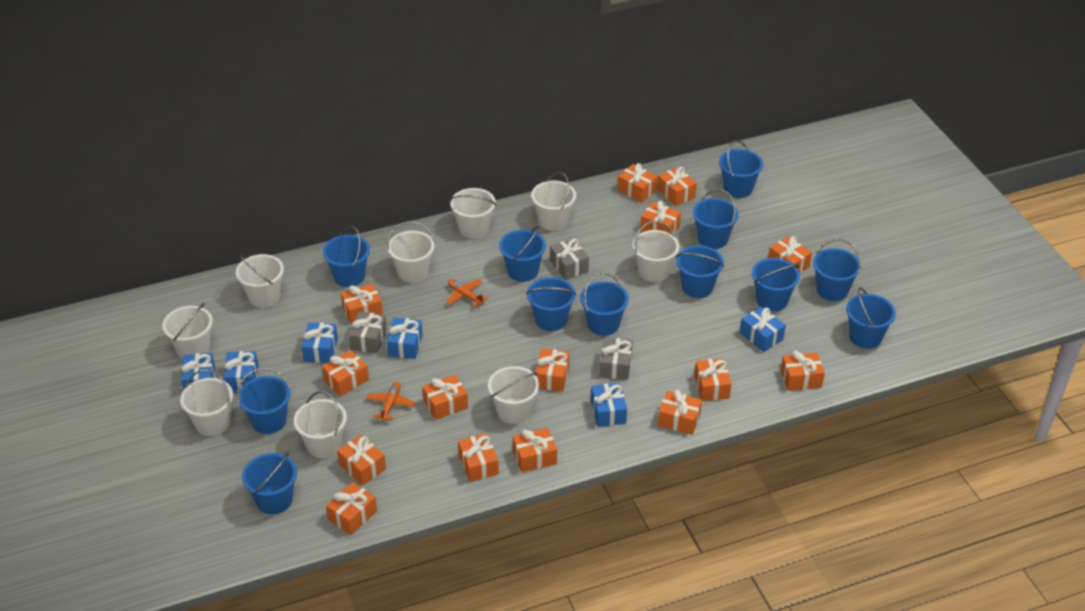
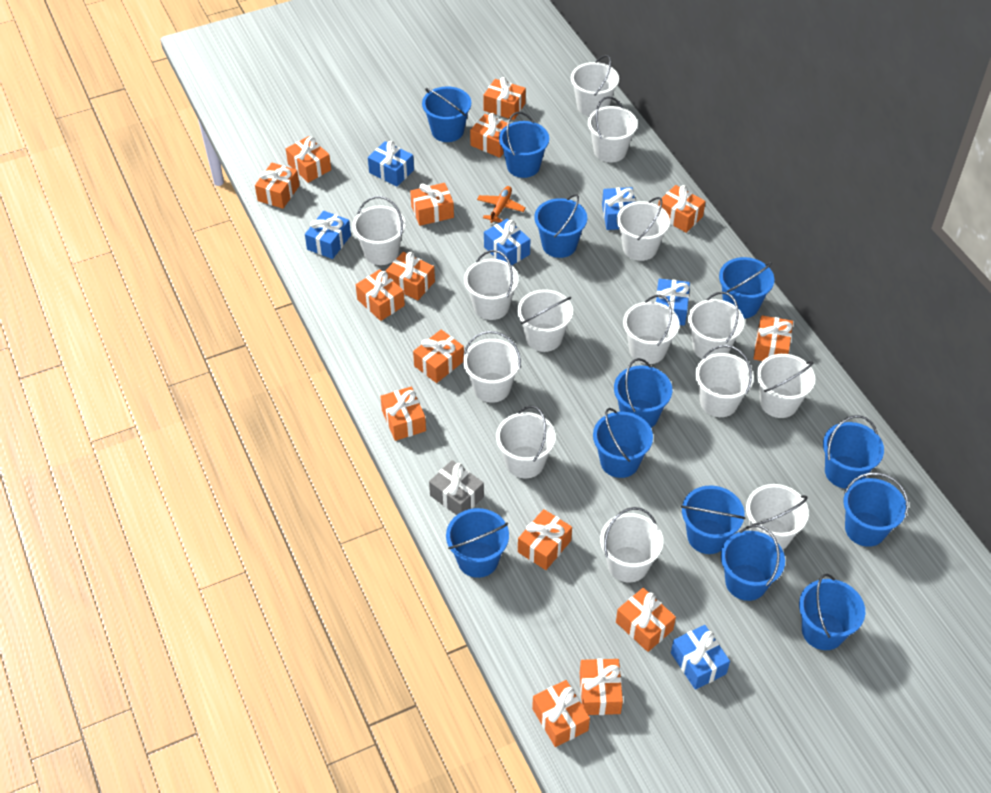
grey gift: [349,312,387,354] [550,238,589,280] [600,337,633,380] = 3 -> [429,460,484,515] = 1
orange plane: [366,382,415,421] [446,279,488,307] = 2 -> [477,186,526,223] = 1
white bucket: [162,303,213,359] [180,369,233,436] [236,254,284,307] [294,391,347,458] [387,221,435,283] [450,188,496,238] [488,366,539,424] [531,172,576,231] [632,221,679,282] = 9 -> [352,196,406,265] [463,331,521,403] [464,250,519,320] [496,406,556,478] [517,289,573,352] [571,55,619,117] [588,96,638,162] [600,507,663,583] [617,197,670,261] [623,294,680,364] [688,292,745,359] [695,345,754,417] [746,484,809,550] [757,354,815,418] = 14

